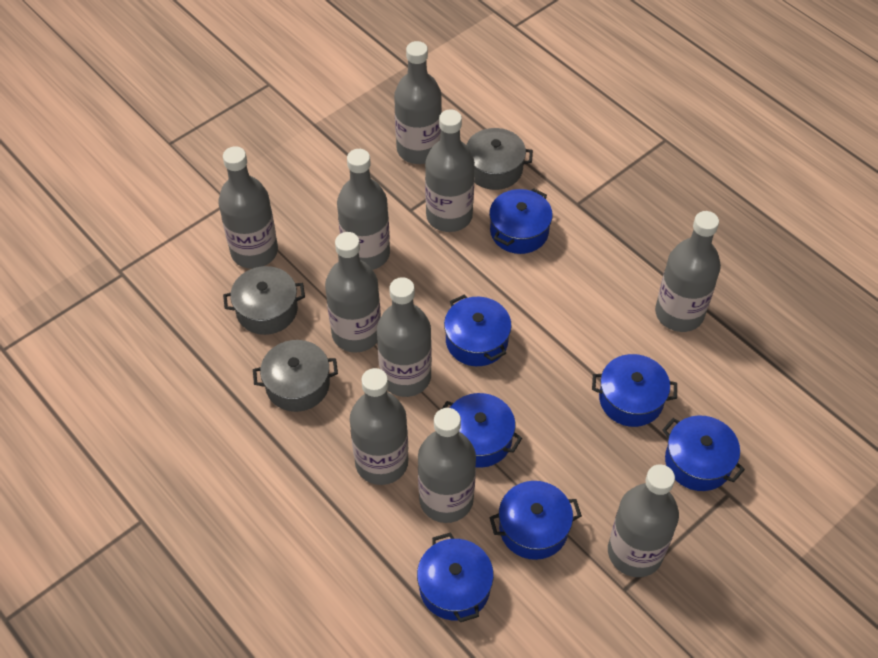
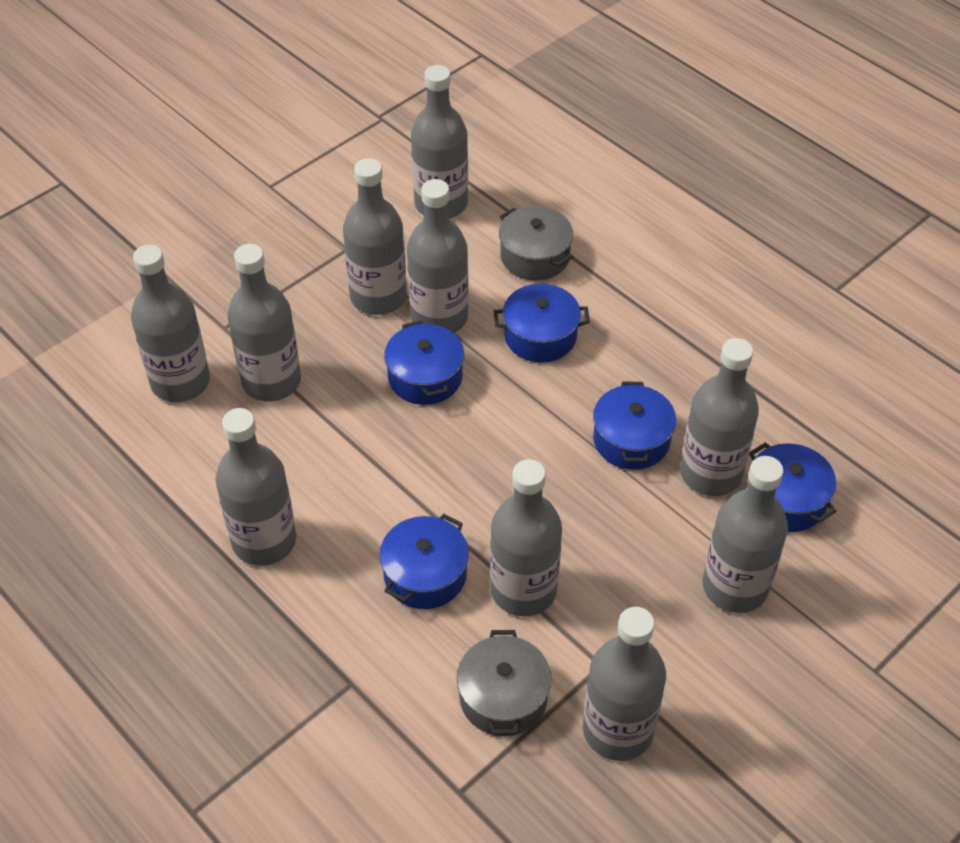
blue pot: [417,532,494,622] [442,393,522,468] [444,294,511,366] [489,188,553,254] [489,481,582,560] [592,354,677,427] [662,415,745,491] = 7 -> [379,514,469,609] [384,321,464,405] [494,284,590,362] [593,381,676,470] [749,442,837,532] = 5
grey pot: [223,266,305,335] [253,340,338,412] [466,128,533,190] = 3 -> [457,630,551,736] [499,206,573,280] = 2

